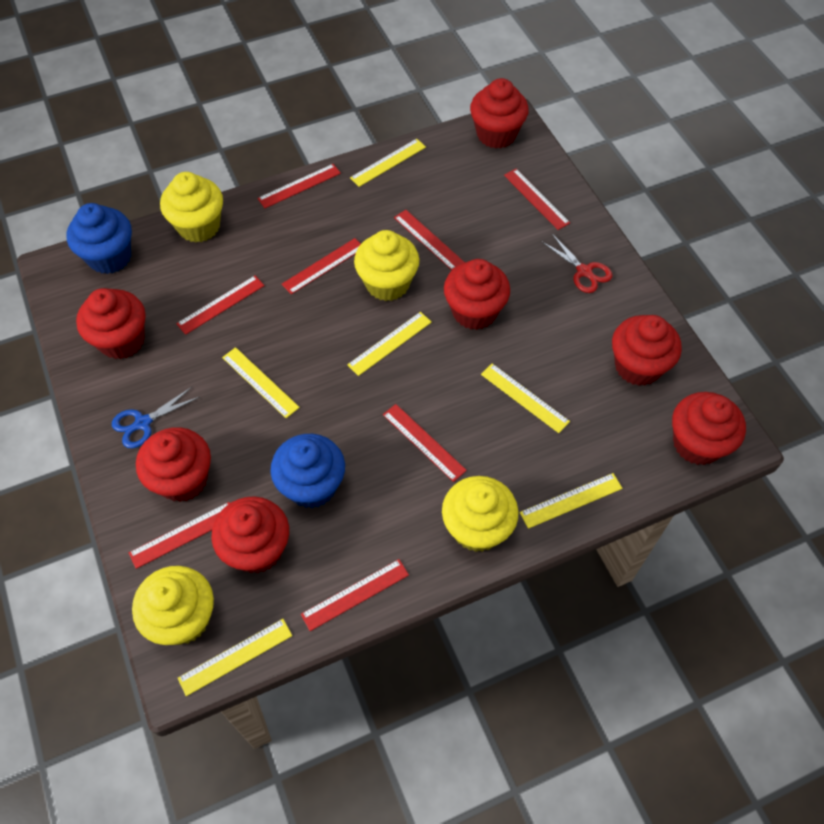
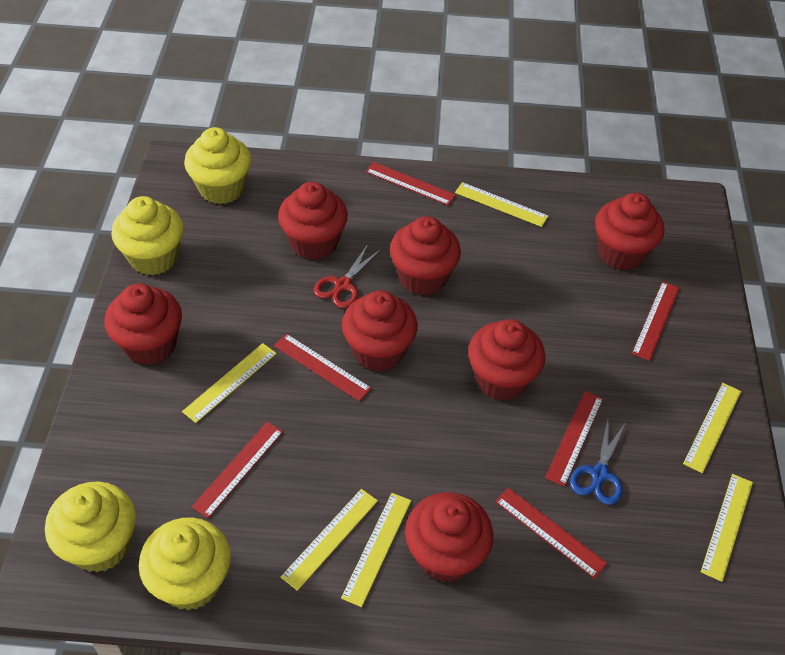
blue cupcake: [66,203,132,274] [270,434,345,508] = 2 -> none = 0
red ruler: [129,502,230,569] [176,276,265,335] [257,164,341,208] [282,238,361,294] [301,559,409,631] [383,404,467,482] [394,210,465,270] [504,169,570,230] = 8 -> [192,422,283,518] [274,334,372,401] [366,162,456,206] [495,487,607,579] [545,391,603,487] [632,281,680,361] = 6

